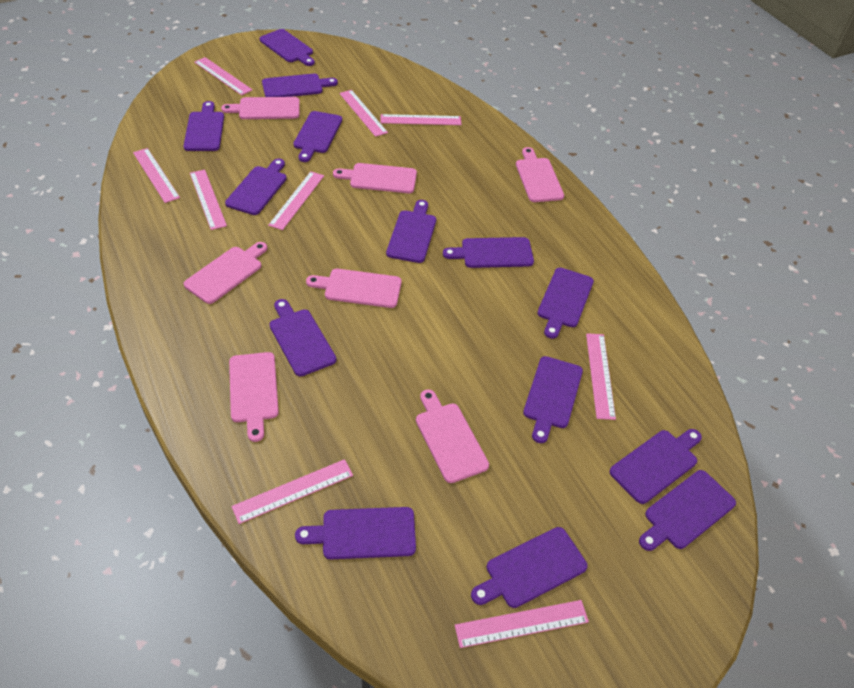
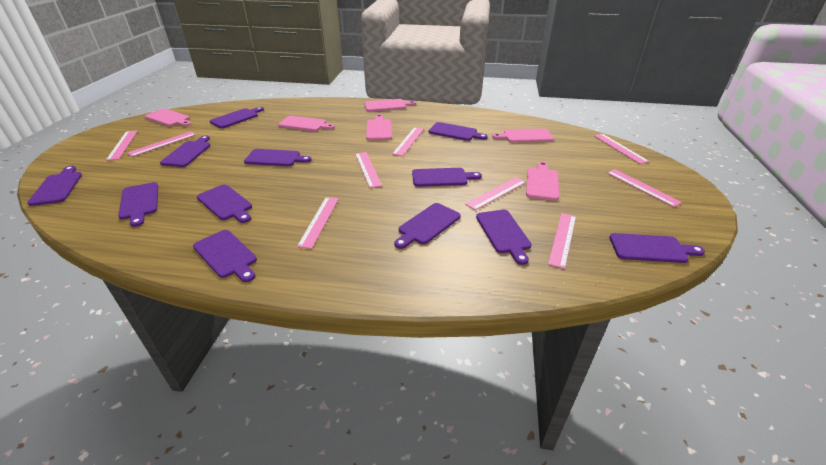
pink cutting board: [184,242,268,304] [221,97,300,119] [229,352,279,442] [306,269,402,308] [333,163,417,193] [416,389,489,483] [516,147,564,202] = 7 -> [145,109,191,126] [278,116,335,131] [364,99,416,112] [366,114,392,140] [492,128,554,143] [526,162,559,201] = 6
purple cutting board: [184,101,224,151] [225,159,287,215] [259,29,315,66] [262,74,338,97] [269,299,336,376] [293,111,342,162] [295,507,416,559] [386,200,436,263] [443,237,534,268] [471,527,588,608] [523,356,583,443] [537,268,594,339] [610,429,702,504] [639,470,736,551] = 14 -> [27,166,82,206] [118,182,158,227] [160,135,211,167] [193,230,257,282] [197,184,252,223] [210,107,264,128] [244,149,311,166] [394,203,461,249] [412,168,482,187] [429,122,488,141] [476,210,532,265] [609,233,705,263] = 12

